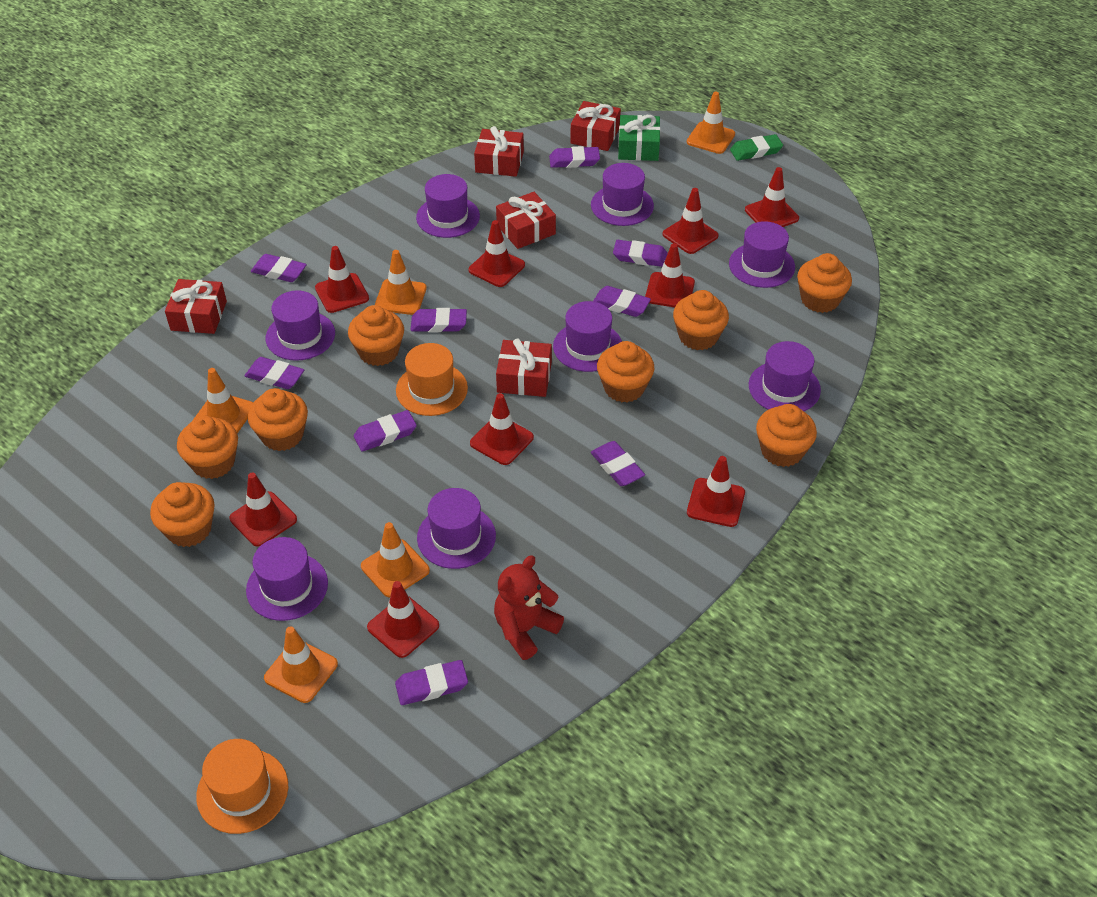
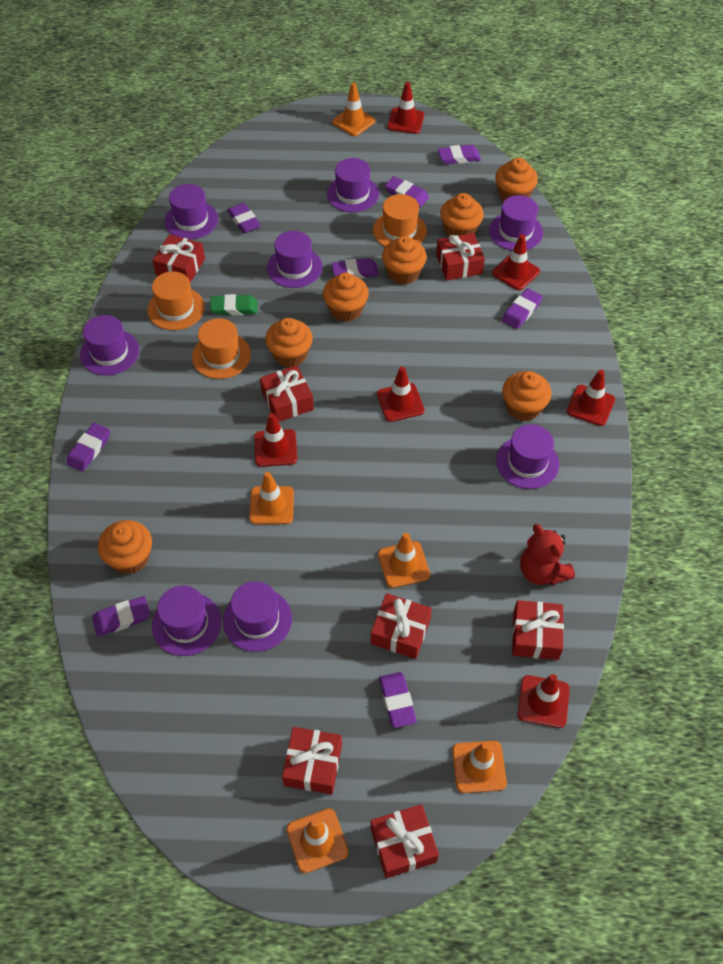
green gift: [618,115,660,161] = 1 -> none = 0
orange cupcake: [150,482,215,547] [177,416,238,479] [248,388,308,451] [348,305,404,366] [597,341,654,402] [673,290,729,350] [756,404,817,467] [797,253,852,313] = 8 -> [98,520,152,574] [265,318,313,367] [323,273,369,322] [382,236,427,285] [440,193,484,236] [495,158,538,201] [502,371,552,421] = 7
orange hat: [196,739,288,834] [396,343,468,416] = 2 -> [147,271,205,330] [192,318,251,379] [373,194,427,247] = 3
purple eraser: [245,357,304,389] [251,254,307,282] [354,410,417,452] [395,660,468,705] [410,308,467,332] [549,146,600,168] [591,441,645,486] [593,286,651,317] [613,240,668,267] = 9 -> [66,423,110,472] [92,596,150,637] [227,203,261,233] [332,258,379,279] [379,672,417,728] [385,176,429,207] [438,145,481,164] [502,288,543,329] = 8
red gift: [165,279,227,334] [474,126,524,177] [496,192,556,249] [496,338,552,397] [570,101,621,151] = 5 -> [152,234,205,283] [260,365,314,422] [282,727,342,794] [371,593,432,659] [371,804,439,878] [436,233,485,281] [512,600,564,660] = 7
red traffic cone: [229,472,297,547] [315,246,369,313] [367,581,439,658] [469,220,525,287] [470,393,534,465] [645,243,695,307] [663,188,719,254] [687,456,745,527] [745,167,799,227] = 9 -> [254,413,297,467] [377,367,425,422] [387,82,424,134] [492,234,540,290] [517,674,570,728] [567,370,615,426] = 6

